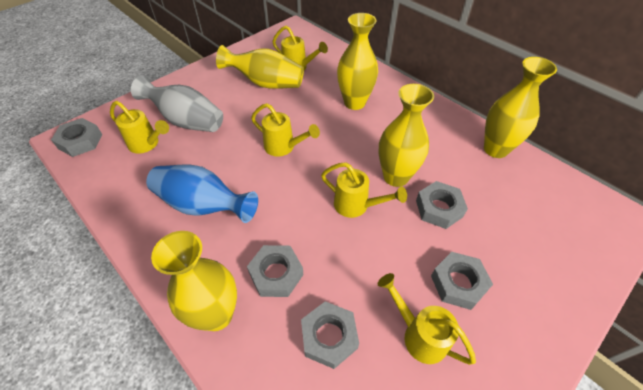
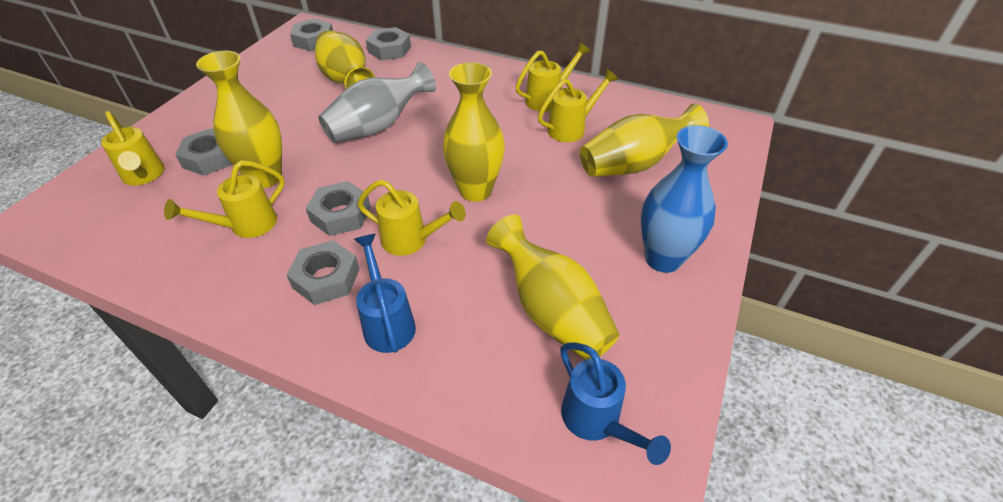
blue watering can: none = 0 -> [354,234,416,353] [560,342,671,465] = 2

